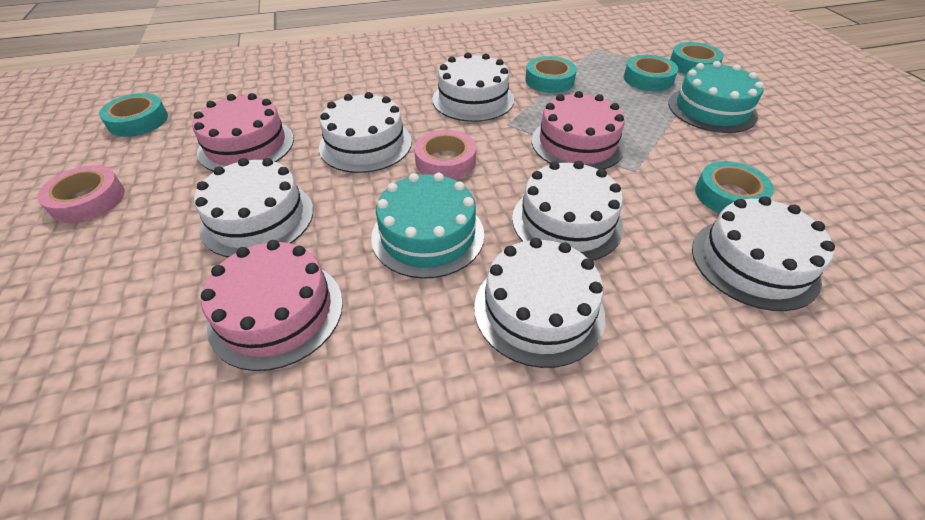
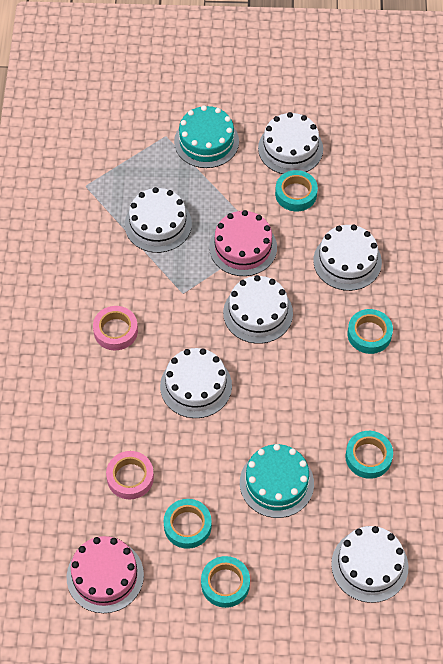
pink cake: [192,93,294,171] [201,240,343,371] [532,91,625,170] = 3 -> [67,536,144,613] [209,210,277,276] = 2

